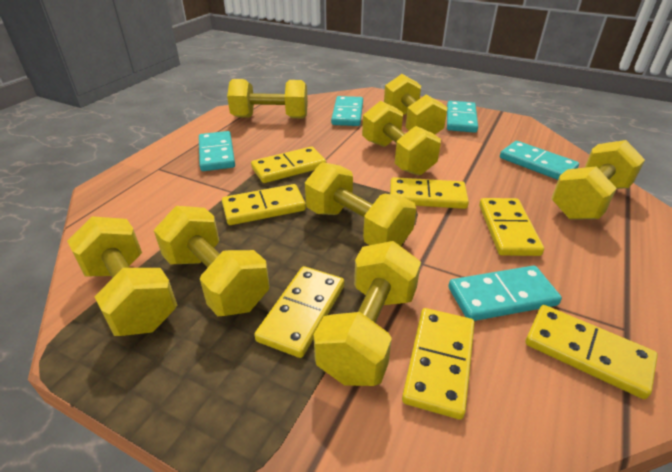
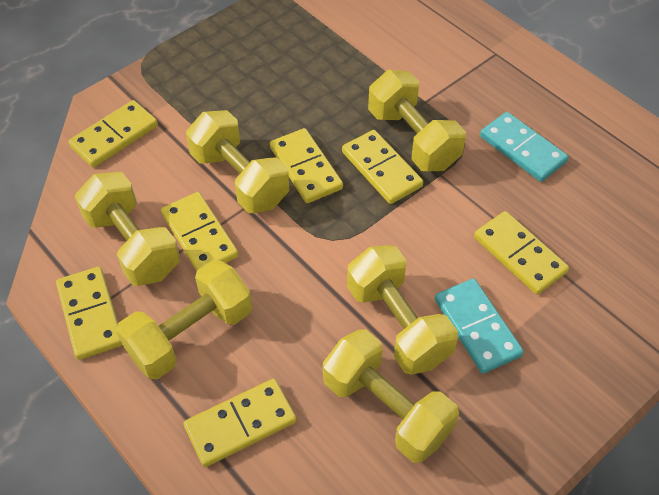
turquoise domino: [199,131,235,171] [331,96,363,126] [447,101,478,133] [448,266,562,321] [500,141,579,180] = 5 -> [435,279,524,374] [480,112,569,182] = 2
yellow dumbbell: [67,216,177,336] [154,206,269,316] [227,79,308,118] [305,162,416,246] [313,241,421,386] [362,101,441,176] [384,74,448,134] [551,140,645,220] = 8 -> [75,172,180,286] [116,260,252,379] [186,110,289,213] [323,329,459,463] [347,245,458,375] [368,70,466,171] = 6

